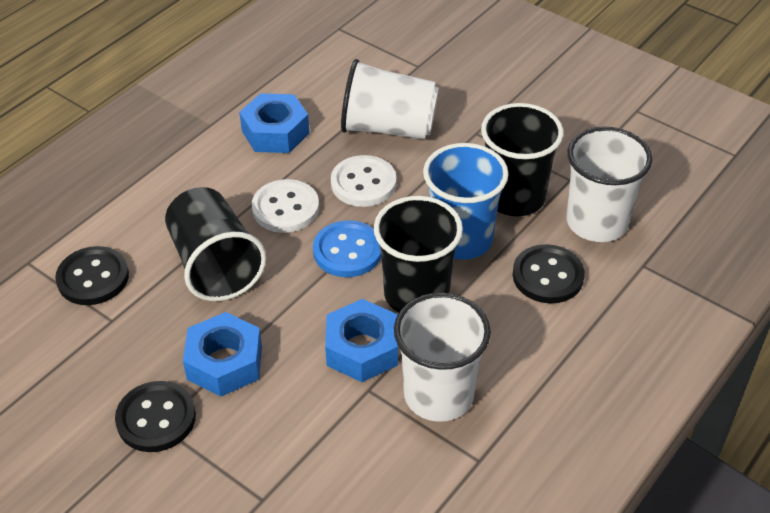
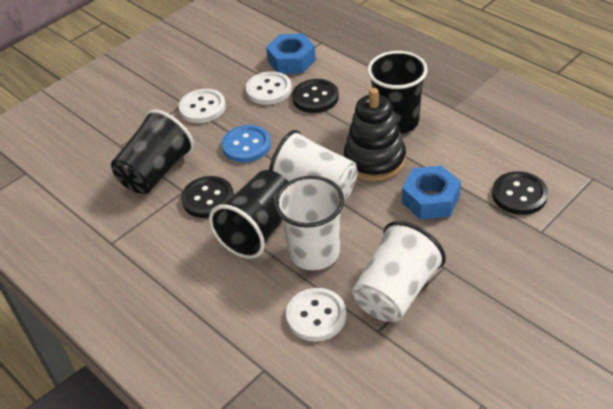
black stacking toy: none = 0 -> [344,88,406,181] = 1
blue cup: [423,143,509,260] = 1 -> none = 0
blue nut: [183,312,262,397] [239,93,310,153] [325,299,398,382] = 3 -> [266,33,316,74] [402,165,461,220] = 2
white button: [252,179,319,233] [331,155,396,207] = 2 -> [179,89,226,123] [246,71,292,105] [286,288,346,342] = 3

